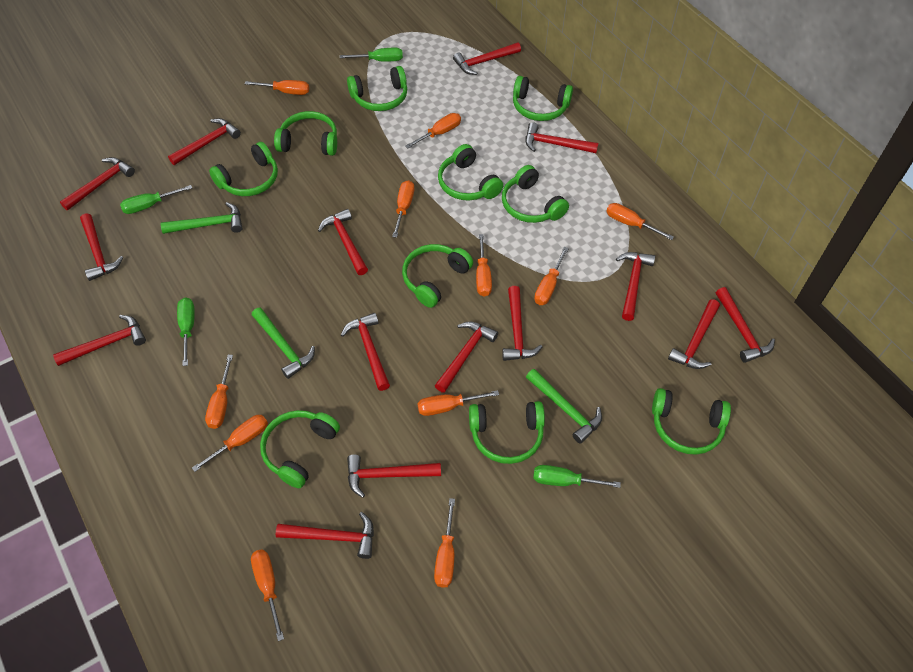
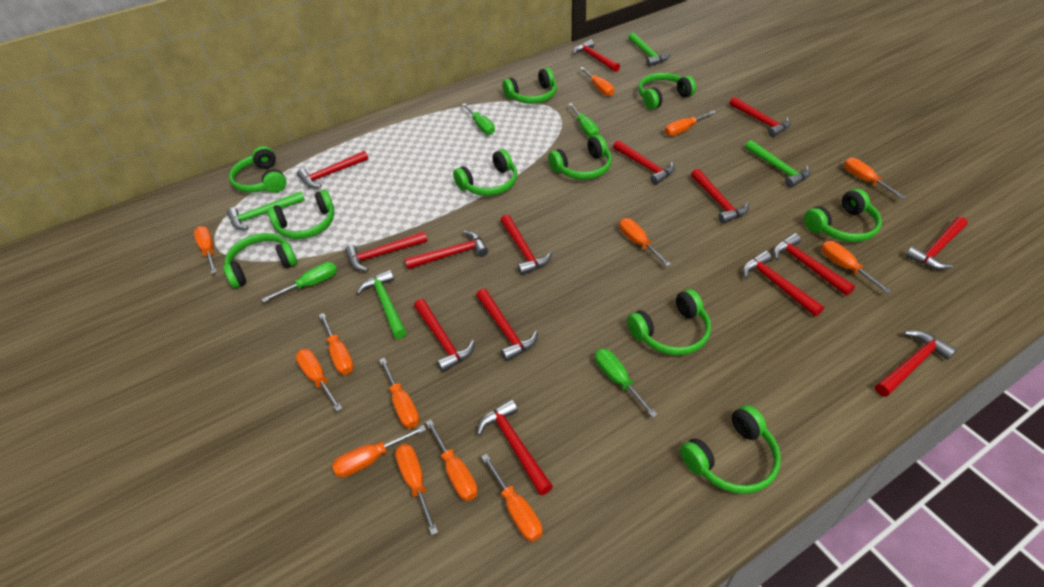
green hammer: [161,202,243,234] [252,307,315,379] [526,369,602,444] = 3 -> [227,191,305,230] [357,270,407,339] [628,33,670,67] [745,140,811,188] = 4
orange screwdriver: [192,415,268,472] [205,355,233,429] [245,80,309,95] [251,549,284,641] [392,180,414,238] [405,113,461,148] [417,390,499,416] [434,498,455,588] [476,234,492,297] [534,247,569,305] [606,203,674,240] = 11 -> [194,226,217,274] [295,349,342,411] [319,313,354,375] [332,425,426,477] [379,358,420,429] [395,444,438,535] [426,420,478,501] [481,454,542,542] [580,67,614,96] [619,218,671,266] [665,111,716,136] [821,241,891,294] [844,158,906,199] = 13

